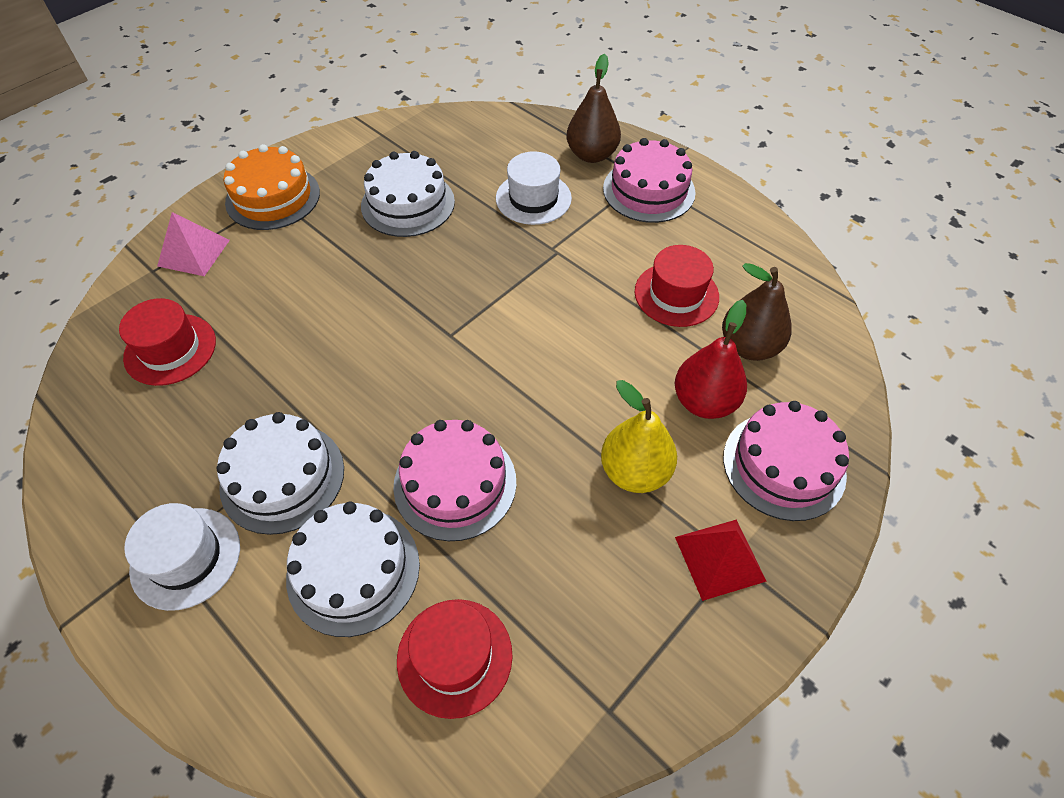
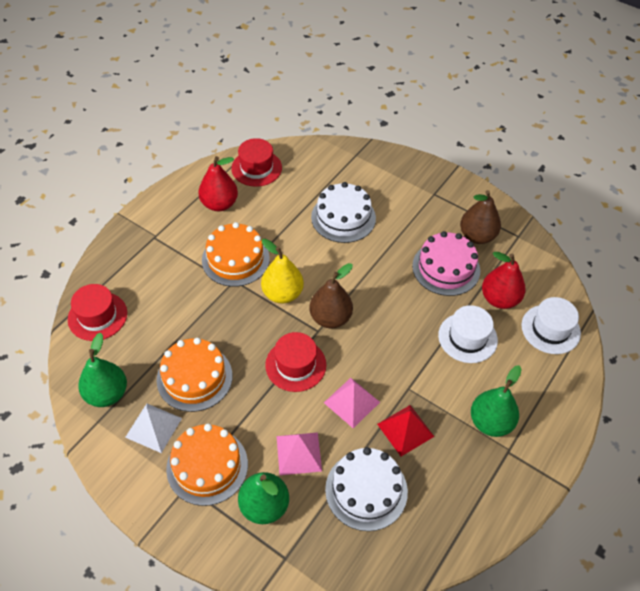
green pear: none = 0 -> [78,333,127,407] [238,472,289,524] [471,365,522,437] = 3
orange cake: [224,144,320,230] = 1 -> [157,338,232,412] [166,424,248,506] [202,222,270,287] = 3
pink cake: [393,420,516,541] [603,138,696,223] [723,401,849,521] = 3 -> [412,231,480,296] = 1
pink pyramid: [157,212,230,276] = 1 -> [276,432,322,475] [324,378,380,428] = 2
red pear: [675,300,747,419] = 1 -> [198,156,238,211] [482,252,525,309] = 2
white cake: [216,412,344,535] [286,501,420,637] [361,151,455,237] = 3 -> [311,182,376,243] [325,447,408,531] = 2
white pyramid: none = 0 -> [125,404,182,453] = 1

